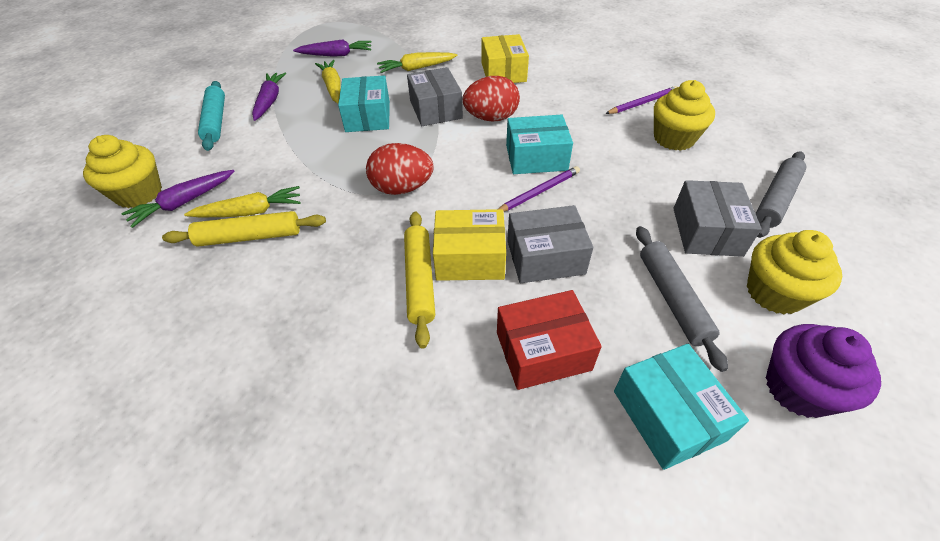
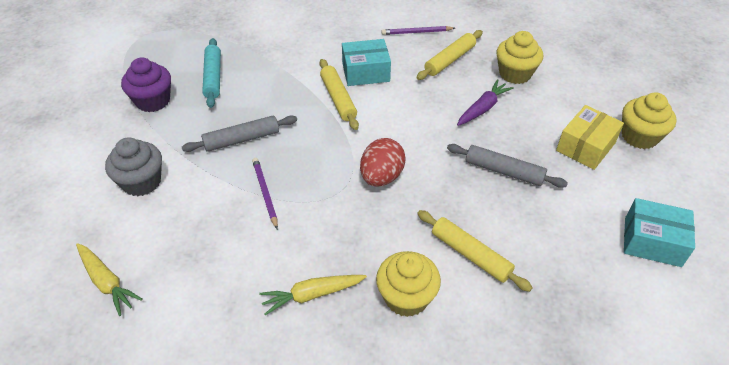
grey box: [407,67,463,126] [507,205,593,283] [673,180,762,257] = 3 -> none = 0
grey cupcake: none = 0 -> [105,138,162,196] = 1
purple carrot: [122,170,235,228] [252,72,286,121] [293,39,371,57] = 3 -> [457,79,514,126] = 1
red box: [497,290,602,390] = 1 -> none = 0
red egg: [366,143,433,195] [463,76,520,121] = 2 -> [360,138,406,187] = 1
turquoise box: [338,75,390,132] [506,115,573,174] [614,344,749,470] = 3 -> [342,39,391,86] [624,198,695,267] = 2
yellow box: [433,209,506,281] [482,34,529,83] = 2 -> [556,105,624,170] = 1
yellow carrot: [184,186,301,217] [315,60,340,103] [377,52,457,73] = 3 -> [76,243,143,316] [259,275,367,315] = 2
yellow rolling pin: [162,211,326,247] [404,212,435,349] = 2 -> [319,59,359,130] [417,30,483,80] [417,210,533,292] = 3

